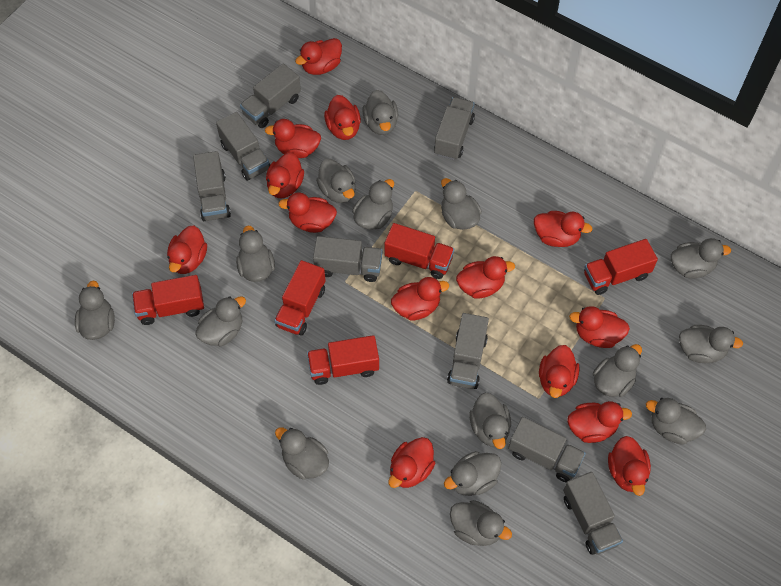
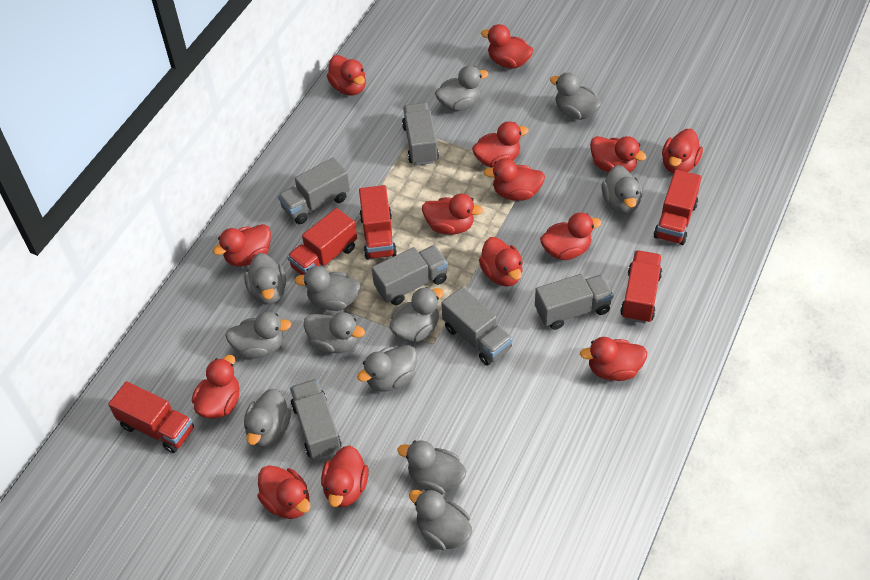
grey duck: [75,281,115,340] [195,296,246,346] [236,225,275,282] [275,427,329,480] [316,159,356,203] [352,179,394,230] [362,90,398,135] [441,178,482,230] [444,451,501,496] [450,500,512,546] [469,393,511,449] [593,344,642,397] [646,398,706,445] [671,238,731,279] [679,325,743,363] = 15 -> [225,312,291,359] [244,253,286,304] [244,389,291,447] [295,266,361,311] [304,312,365,353] [357,345,417,392] [389,287,444,342] [397,440,466,495] [409,489,472,550] [435,65,489,111] [550,73,601,120] [601,165,642,214] = 12
grey truck: [193,151,231,221] [216,112,270,181] [240,64,301,128] [313,236,383,282] [434,97,475,160] [447,313,489,389] [508,417,586,482] [563,472,623,555] = 8 -> [278,157,350,224] [290,379,342,460] [372,245,448,305] [402,103,439,165] [442,287,513,366] [535,274,614,330] = 6

